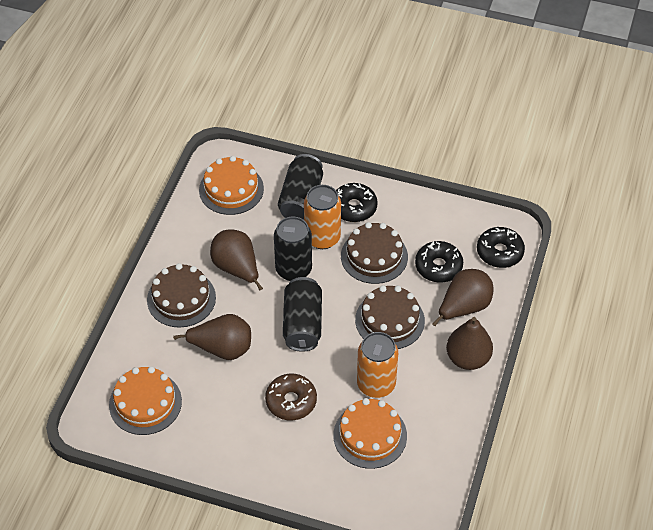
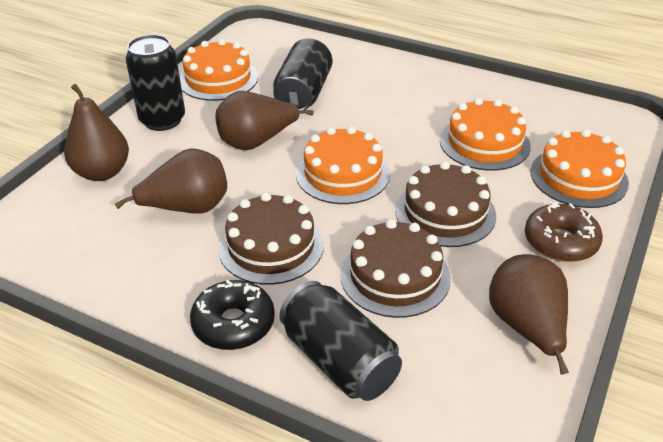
black donut: [336,183,378,222] [415,241,463,283] [477,227,525,268] = 3 -> [190,280,275,350] = 1
orange cake: [109,366,182,435] [199,156,264,215] [333,398,407,469] = 3 -> [180,39,258,101] [296,126,390,204] [440,98,531,171] [531,129,629,208] = 4
orange can: [304,185,341,249] [357,332,398,398] = 2 -> none = 0

